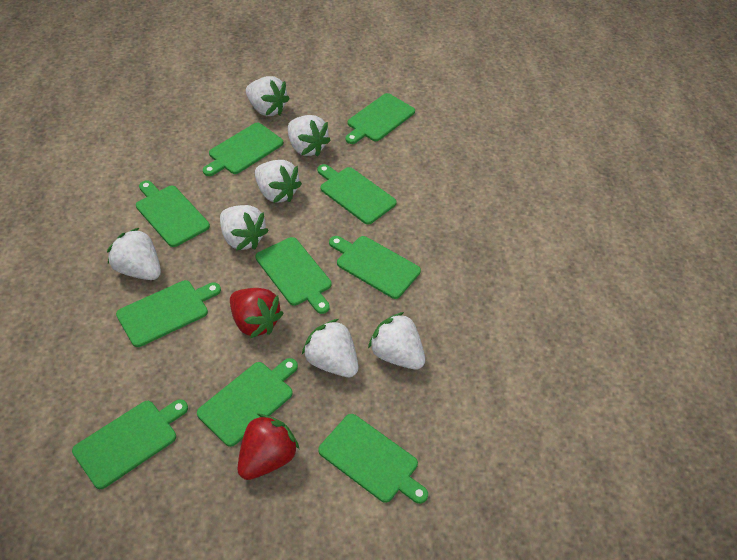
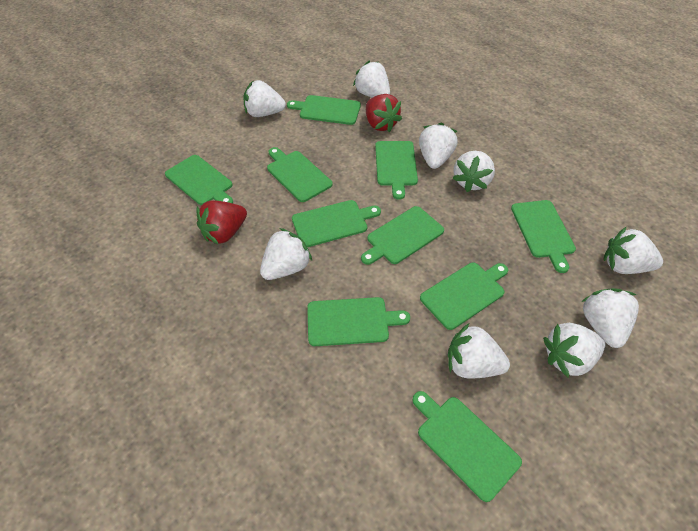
white strawberry: [107,228,161,280] [220,205,269,251] [246,76,290,116] [255,160,302,203] [288,115,331,157] [302,319,358,377] [368,312,425,369] = 7 -> [243,80,286,117] [260,228,312,280] [353,60,390,98] [419,123,458,169] [448,323,510,379] [453,151,495,192] [543,323,605,378] [581,288,639,348] [604,227,663,274] = 9

